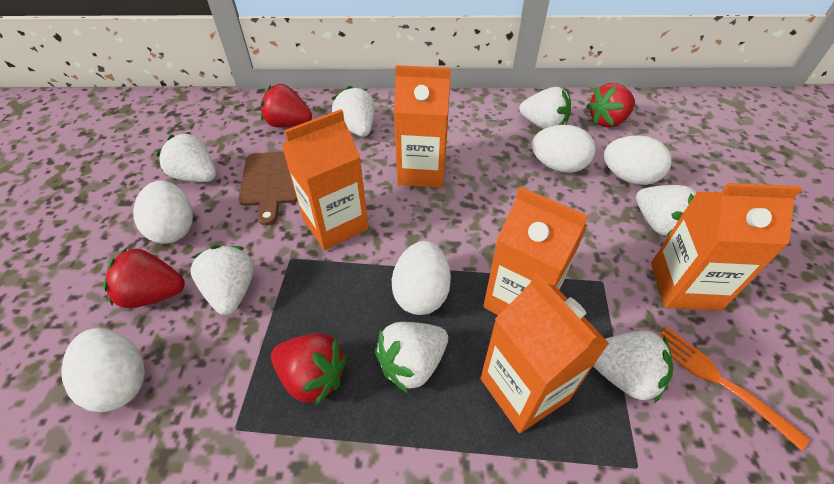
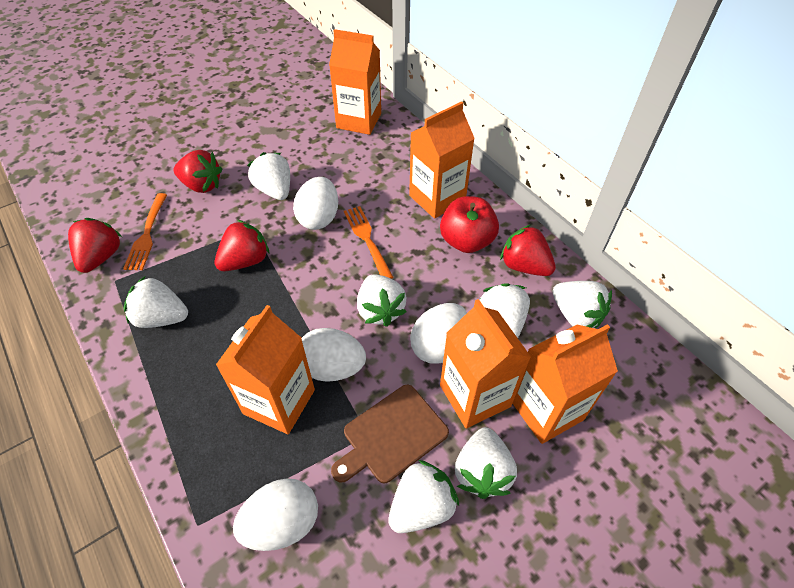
orange fork: [659,327,810,451] = 1 -> [123,193,167,270] [344,206,393,279] = 2
red apple: none = 0 -> [440,196,499,253] = 1
white egg: [61,328,145,412] [133,181,193,244] [392,241,451,315] [532,125,595,173] [604,135,671,185] = 5 -> [233,478,318,551] [293,177,338,230] [302,328,366,382] [410,303,467,364] = 4

